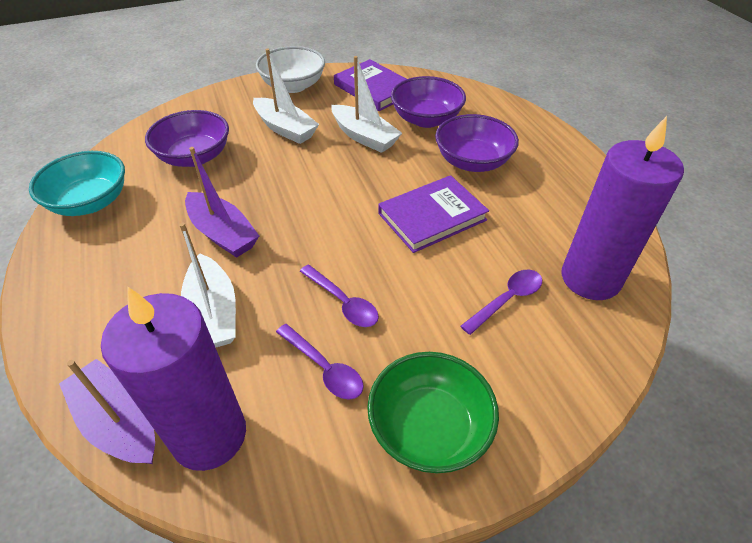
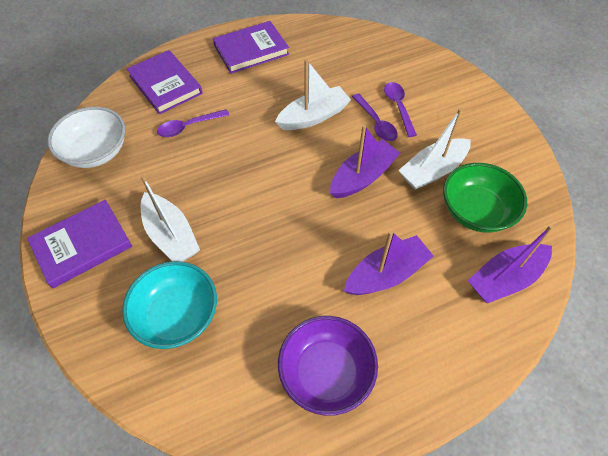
purple boat: [59,359,155,464] [185,147,259,258] = 2 -> [330,125,400,198] [344,231,434,295] [468,225,554,304] = 3
purple book: [334,59,406,111] [378,175,489,253] = 2 -> [27,200,132,288] [127,50,203,114] [213,21,289,74] = 3
purple bowl: [145,110,229,167] [391,76,466,128] [435,114,519,172] = 3 -> [278,316,378,416] = 1
purple candle: [101,286,246,471] [562,116,684,300] = 2 -> none = 0

